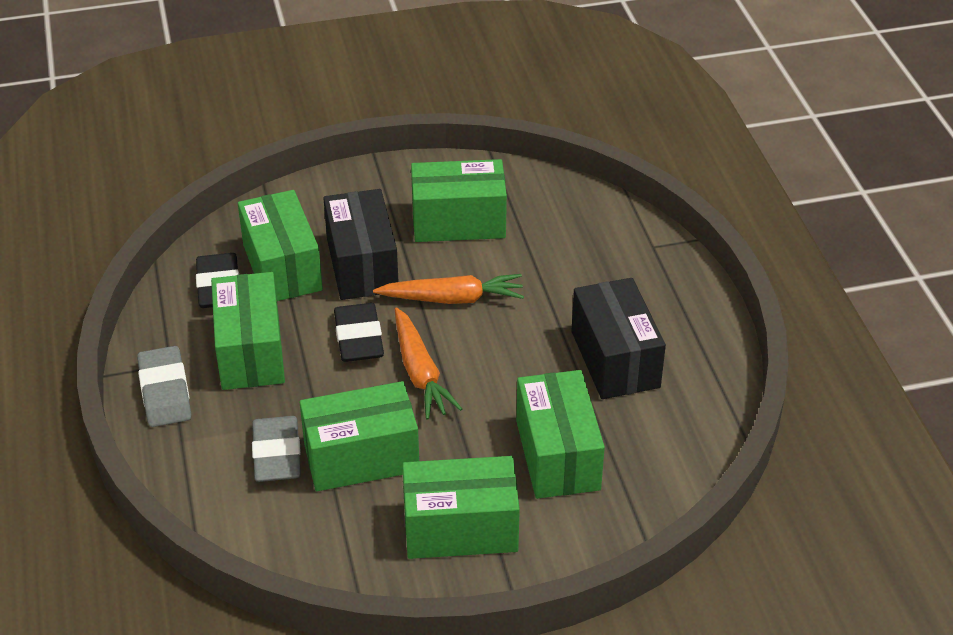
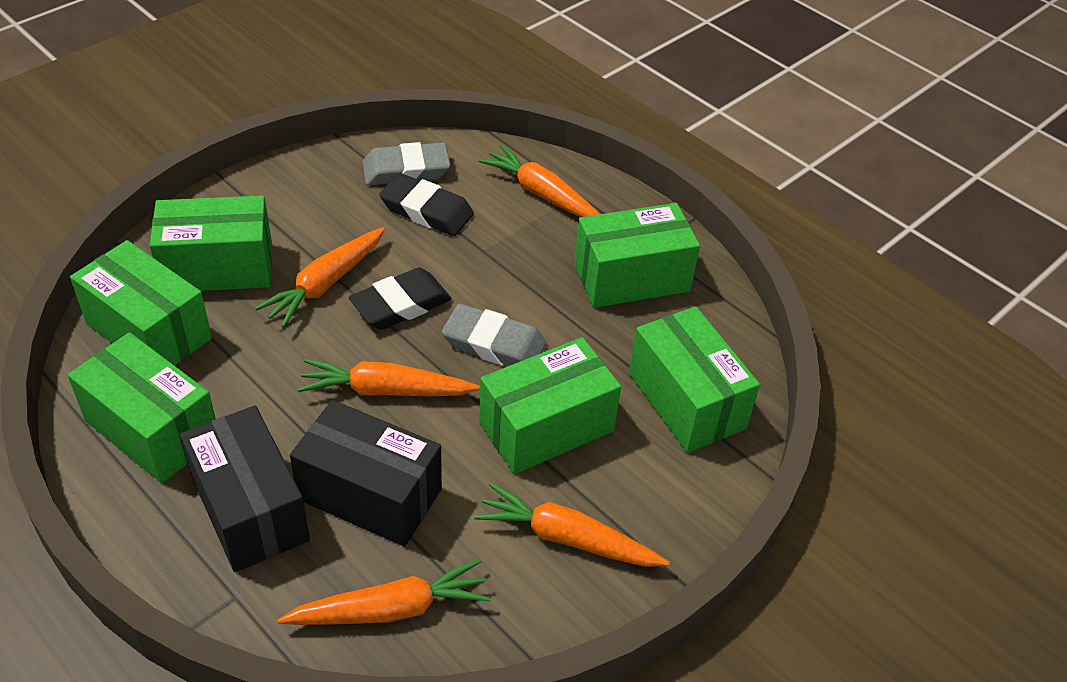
orange carrot: [373,274,524,304] [395,307,462,420] = 2 -> [255,227,385,328] [277,559,491,625] [297,359,480,397] [474,483,670,567] [479,145,600,217] = 5

